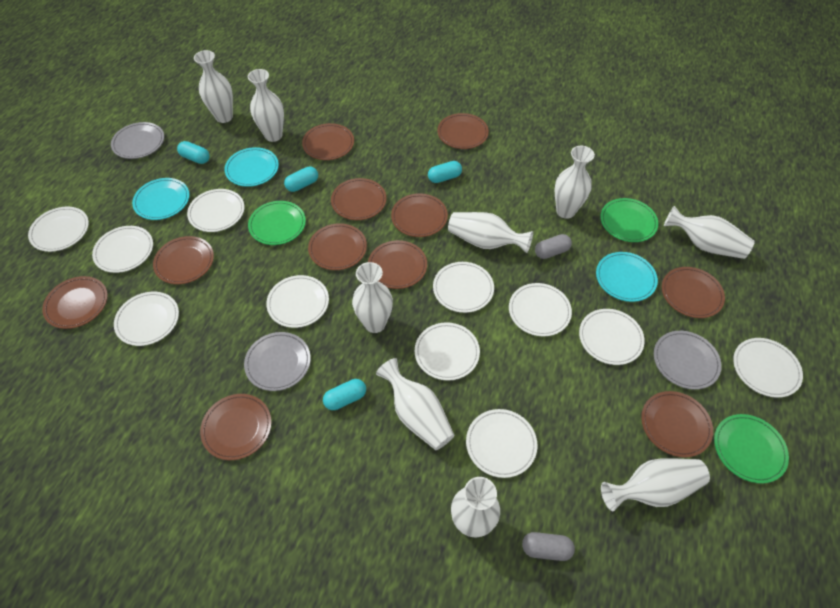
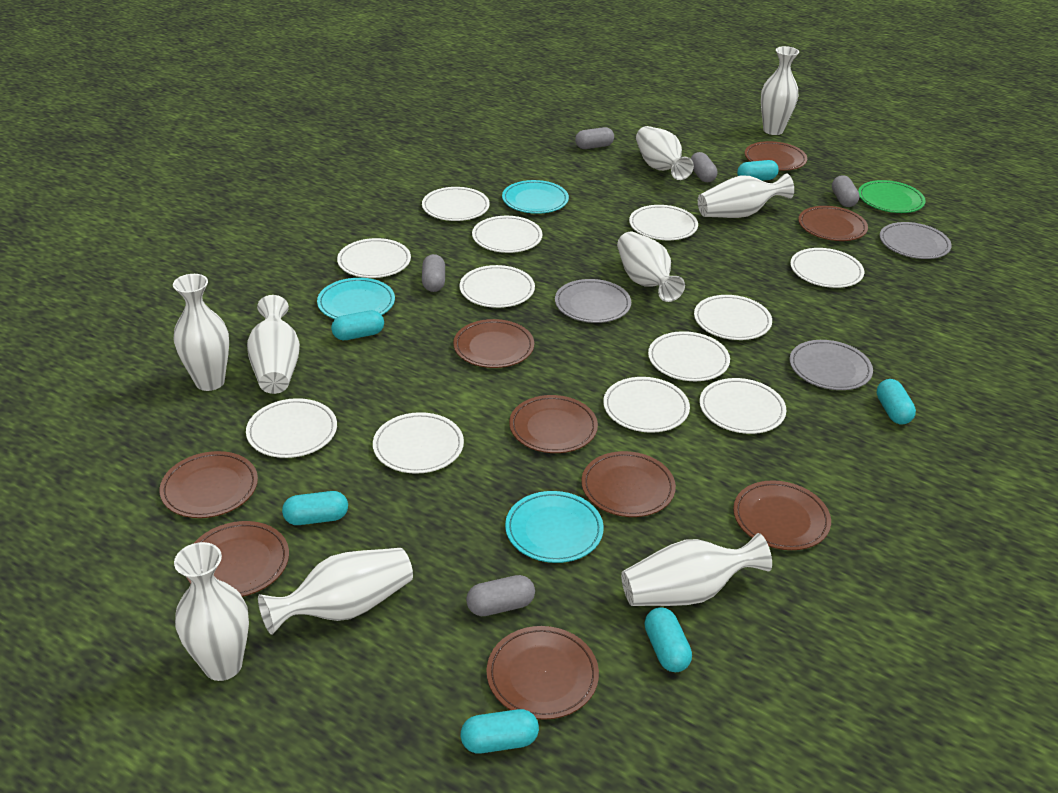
brown plate: [42,276,108,329] [153,236,214,284] [200,394,272,460] [302,123,354,160] [308,223,367,270] [331,178,387,220] [368,240,427,289] [391,193,448,237] [437,113,489,149] [641,391,713,458] [662,267,725,318] = 11 -> [159,451,258,518] [186,521,289,597] [453,319,534,368] [486,626,599,720] [509,395,598,453] [581,451,676,517] [733,480,831,550] [745,141,807,171] [798,206,868,241] = 9
green plate: [248,201,306,245] [600,198,658,242] [714,414,789,483] = 3 -> [858,180,926,213] = 1
grey capsule: [522,532,575,561] [535,234,572,259] = 2 -> [422,254,445,292] [466,575,535,616] [575,127,614,149] [691,152,718,182] [832,175,859,207] = 5
turquoise capsule: [177,141,210,164] [284,166,318,192] [323,379,366,410] [428,161,462,183] = 4 -> [282,491,348,525] [331,310,384,340] [461,709,539,754] [644,607,692,672] [737,160,779,181] [876,379,916,424] = 6
white plate: [28,207,89,252] [92,226,153,273] [114,292,179,346] [187,189,244,232] [266,275,329,328] [415,322,480,381] [433,262,494,313] [466,409,537,478] [509,283,572,336] [579,309,645,365] [733,338,803,398] = 11 -> [246,398,337,458] [337,238,411,278] [373,412,464,474] [422,187,490,221] [459,265,535,308] [472,216,543,253] [603,377,690,433] [629,205,698,240] [648,331,730,381] [694,295,772,340] [700,378,786,434] [790,248,864,288] = 12

